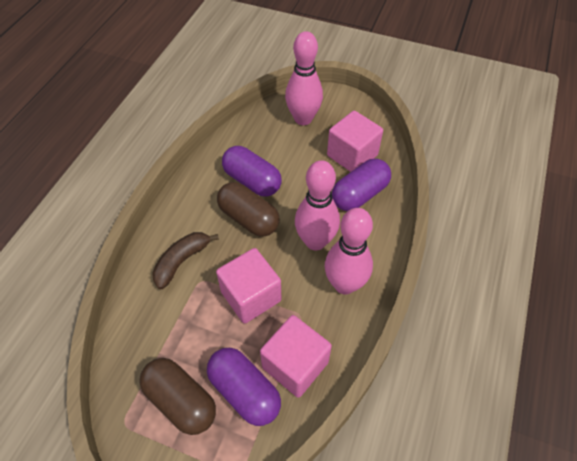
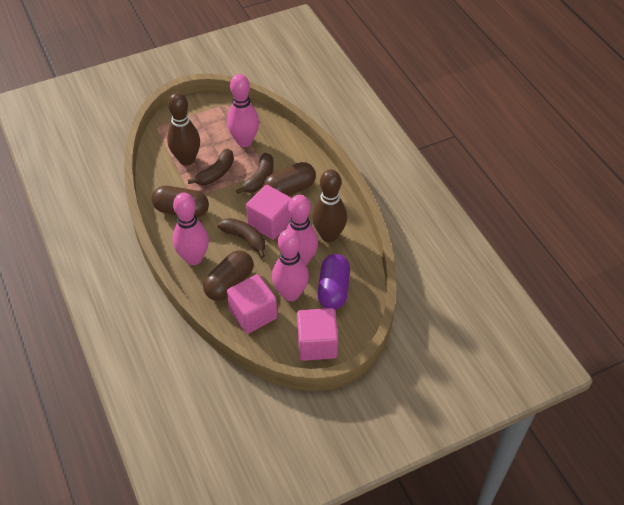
brown banana: [153,232,219,289] = 1 -> [188,148,234,185] [218,218,265,258] [236,153,274,194] = 3
brown bowling pin: none = 0 -> [167,92,200,166] [312,169,347,242] = 2
brown capsule: [139,358,216,435] [217,182,280,237] = 2 -> [152,186,209,218] [203,250,253,301] [263,162,316,196] = 3
pink bowling pin: [285,31,323,125] [295,160,340,251] [325,208,373,295] = 3 -> [173,193,209,265] [227,74,259,147] [272,229,309,301] [286,195,318,265] = 4
purple capsule: [207,348,281,426] [222,146,282,197] [332,159,391,211] = 3 -> [317,254,350,310] = 1

